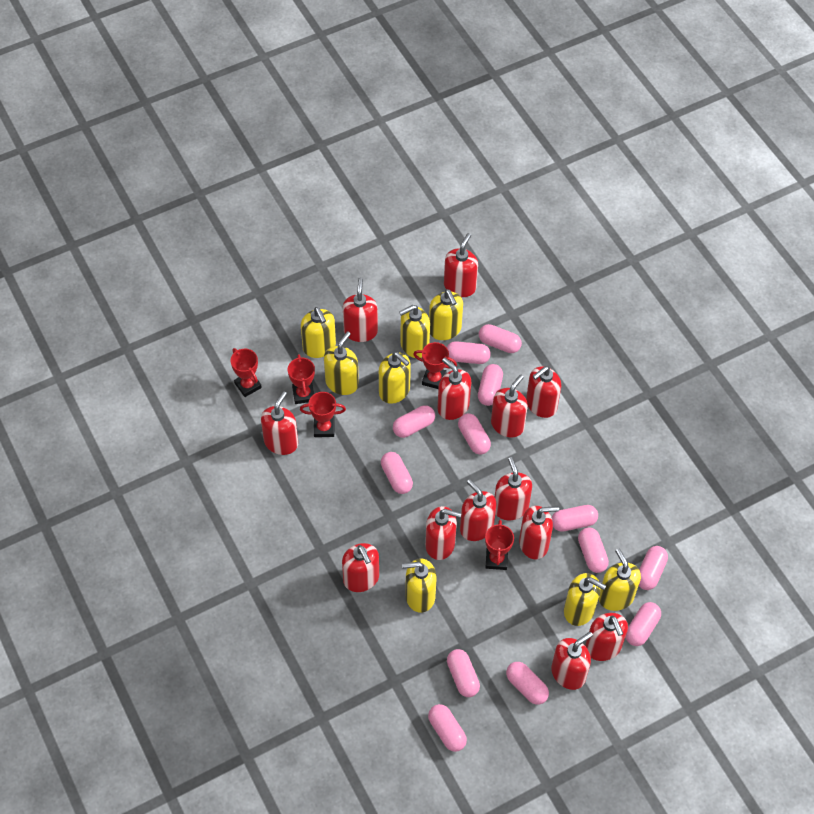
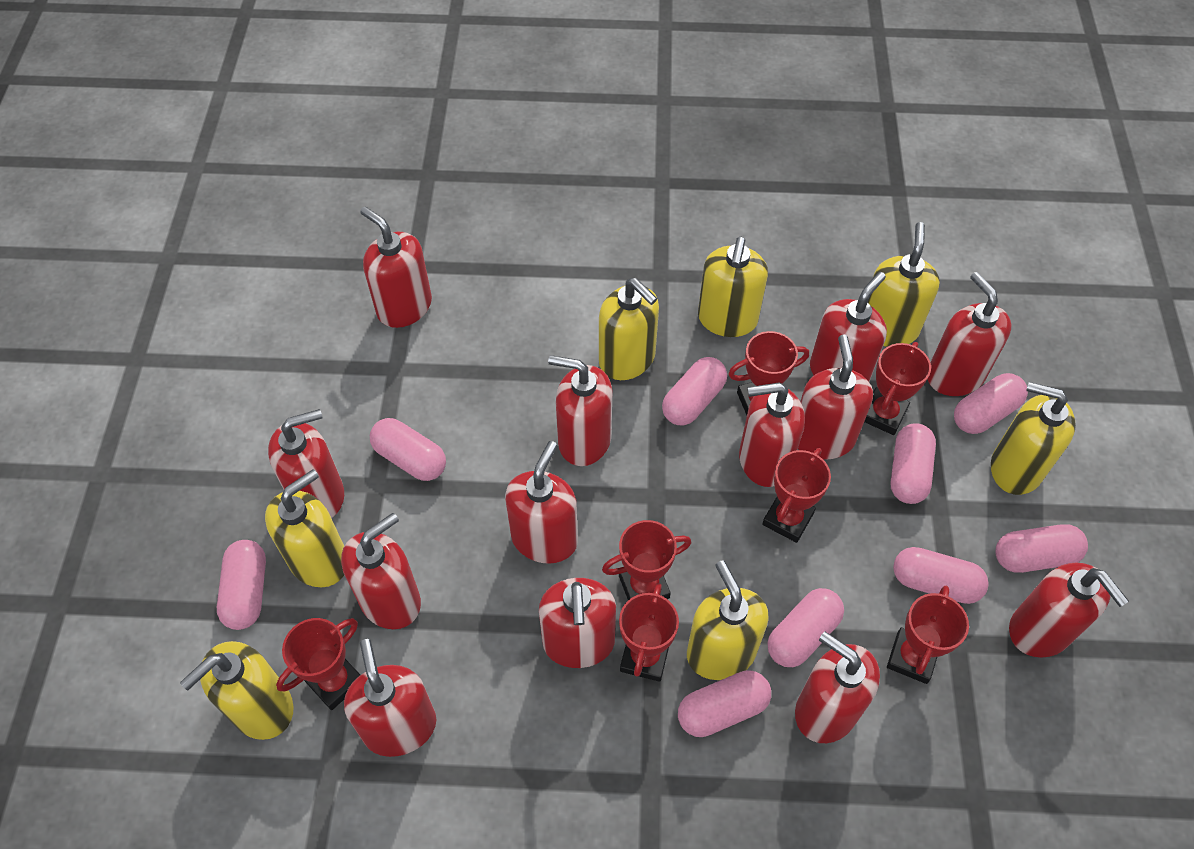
pink capsule: [381,452,413,494] [393,405,435,438] [428,704,467,752] [447,341,491,364] [447,649,480,697] [458,413,491,455] [478,364,503,406] [479,324,522,353] [506,662,549,705] [552,505,598,532] [578,527,609,573] [626,602,661,646] [639,546,668,590] = 13 -> [217,540,266,630] [370,418,446,481] [662,357,727,425] [678,670,771,737] [768,588,844,667] [890,423,936,504] [893,547,989,604] [954,373,1028,434] [996,524,1088,573] = 9
red trophy: [231,348,262,397] [288,354,315,404] [300,392,346,437] [413,342,457,389] [485,520,514,570] = 5 -> [276,618,360,710] [602,520,692,600] [619,583,679,682] [728,331,809,415] [762,448,831,543] [864,342,931,435] [887,586,969,684] = 7
yellow soap dispenser: [301,307,336,358] [324,331,359,395] [379,352,411,404] [399,305,430,358] [402,558,437,613] [429,289,463,340] [564,573,606,626] [599,549,641,611] = 8 -> [180,641,293,740] [265,469,344,587] [599,278,659,380] [687,560,769,680] [698,237,768,337] [868,222,940,347] [991,382,1076,495] = 7

